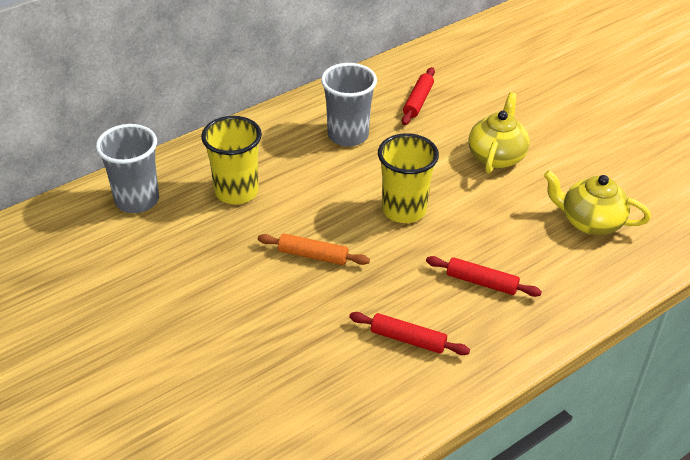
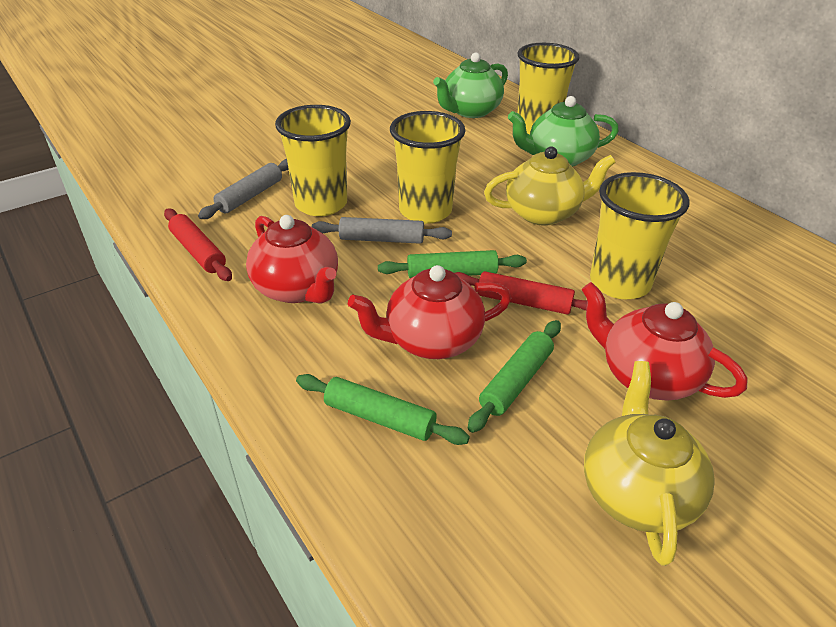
green rolling pin: none = 0 -> [296,374,470,445] [378,250,527,278] [468,320,561,433] = 3
green teapot: none = 0 -> [433,52,508,118] [508,96,619,167] = 2
grey cup: [96,124,159,213] [321,63,377,147] = 2 -> none = 0
grey rolling pin: none = 0 -> [198,159,289,219] [312,217,452,244] = 2
orange rolling pin: [258,234,370,265] = 1 -> none = 0
red rolling pin: [349,312,470,355] [402,67,435,125] [426,256,542,297] = 3 -> [164,209,232,281] [455,271,587,314] = 2
red teapot: none = 0 -> [246,215,338,303] [348,265,511,359] [582,282,748,401] = 3
yellow cup: [201,116,262,204] [378,133,439,223] = 2 -> [275,105,351,216] [390,111,465,224] [517,43,580,134] [590,172,690,299] = 4

